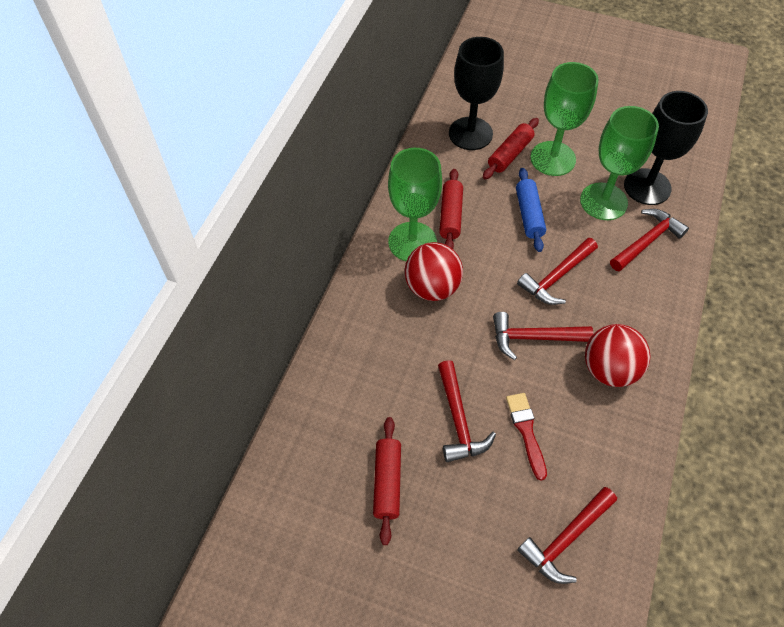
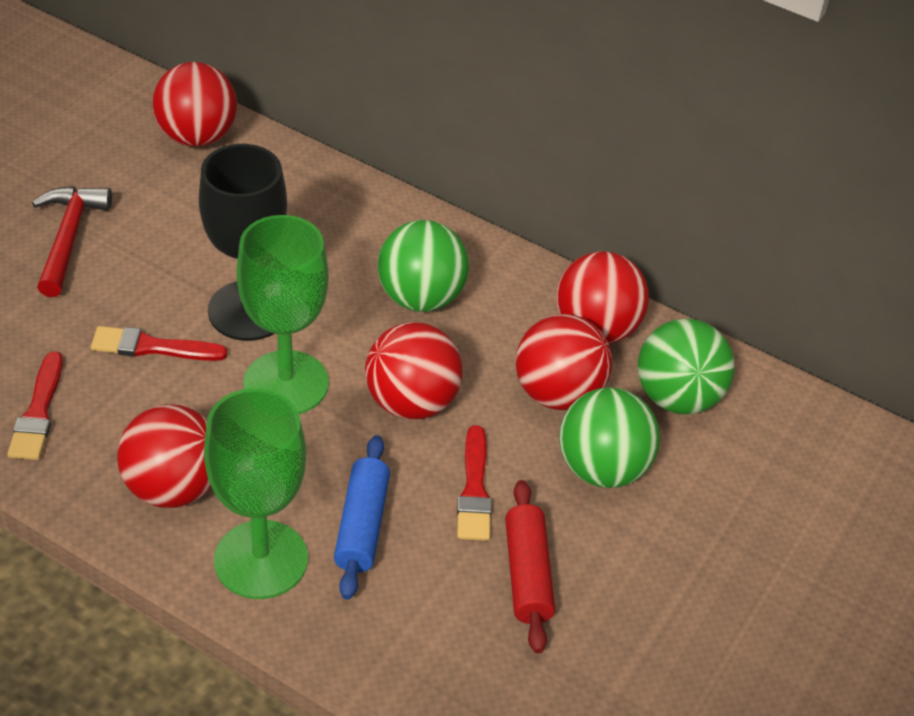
black goblet: [449,37,504,150] [624,91,708,205] = 2 -> [199,144,287,341] = 1
green ball: none = 0 -> [377,220,469,312] [559,387,660,488] [638,319,735,415] = 3
green goblet: [388,148,442,261] [530,62,599,176] [580,106,659,220] = 3 -> [204,388,308,599] [236,215,329,414] = 2
red ball: [405,242,463,301] [585,324,650,387] = 2 -> [117,404,211,508] [152,62,237,147] [365,322,463,420] [516,314,612,410] [556,251,649,344] = 5
red brush: [506,393,547,481] = 1 -> [7,351,63,460] [91,326,228,361] [457,425,492,541] = 3
red hammer: [438,360,496,462] [493,312,594,360] [517,238,598,305] [517,487,617,584] [610,209,689,271] = 5 -> [32,186,112,297] = 1
red rolling pin: [373,417,401,545] [439,169,463,249] [483,118,539,179] = 3 -> [505,480,555,653] = 1

